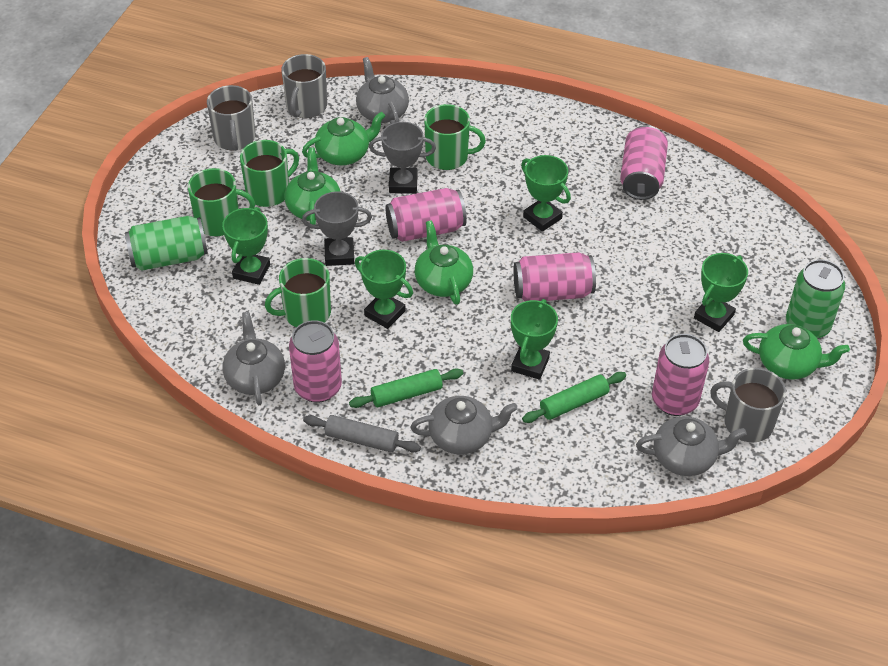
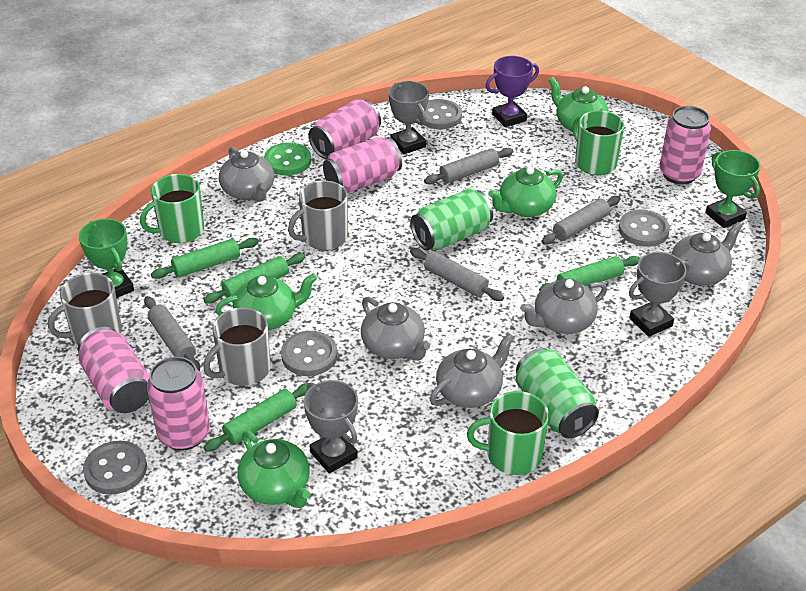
green button: none = 0 -> [264,142,311,176] = 1
green mug: [188,168,255,236] [240,140,299,207] [265,258,331,327] [424,104,486,170] = 4 -> [140,174,204,243] [467,391,549,475] [573,110,624,175] = 3
green rolling pin: [349,368,463,408] [522,372,626,423] = 2 -> [151,238,259,279] [203,253,305,304] [204,383,309,452] [539,256,640,291] = 4
green trophy: [222,207,270,285] [355,250,413,329] [511,299,558,380] [521,155,571,232] [694,253,748,332] = 5 -> [79,219,134,298] [705,150,760,228] = 2
grey button: none = 0 -> [83,441,147,494] [281,331,338,376] [419,99,462,129] [619,209,670,247] = 4
grey rolling pin: [303,415,421,453] = 1 -> [144,296,200,371] [410,248,504,301] [424,148,513,184] [542,196,620,244] = 4
grey teapot: [223,312,285,405] [356,57,409,124] [410,396,518,454] [636,416,747,476] = 4 -> [219,147,275,202] [361,297,430,361] [430,333,515,408] [520,279,607,334] [671,222,742,286] = 5
grey trophy: [302,192,372,266] [369,122,436,194] = 2 -> [304,380,358,474] [389,81,429,154] [629,252,690,337] = 3
purple trophy: none = 0 -> [485,56,539,127] = 1

